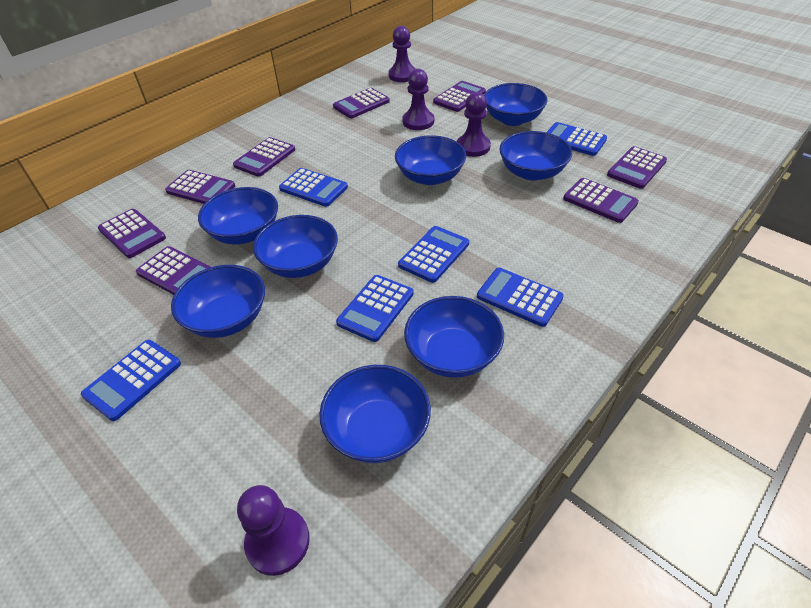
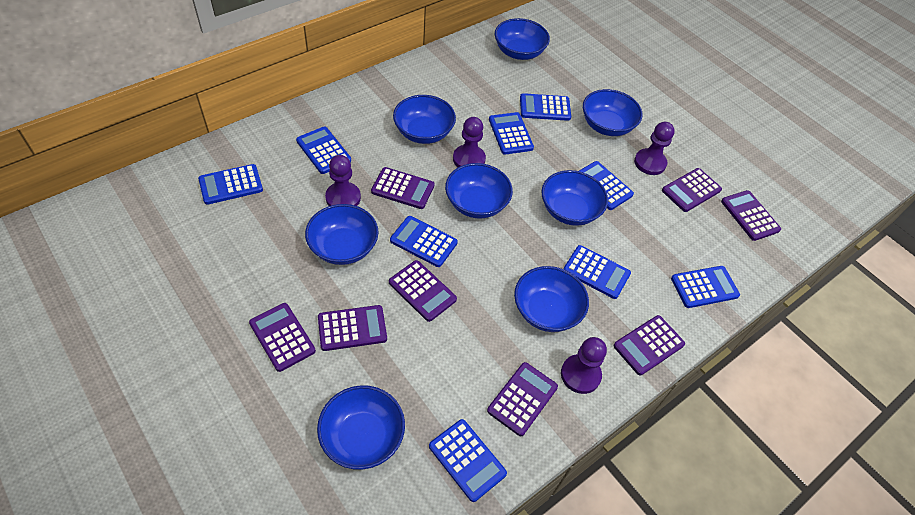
blue calculator: [81,340,181,421] [279,168,348,207] [336,275,414,342] [398,226,469,283] [477,268,564,327] [547,122,607,156] = 6 -> [198,164,263,205] [296,126,351,174] [390,216,458,267] [429,419,507,502] [489,112,534,155] [520,93,571,121] [564,245,631,299] [579,161,634,210] [671,266,740,308] = 9

